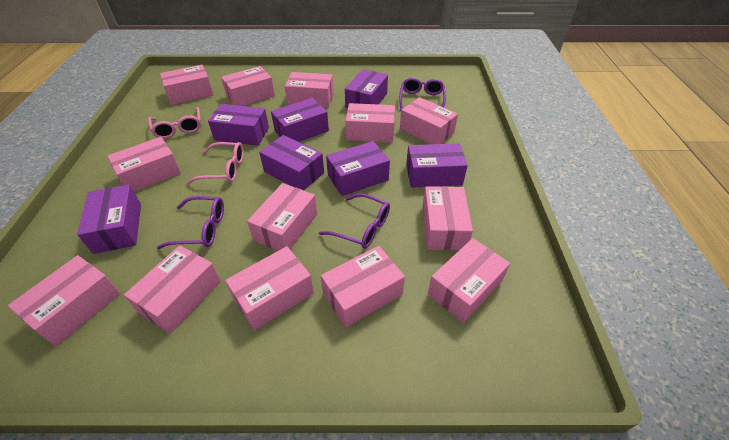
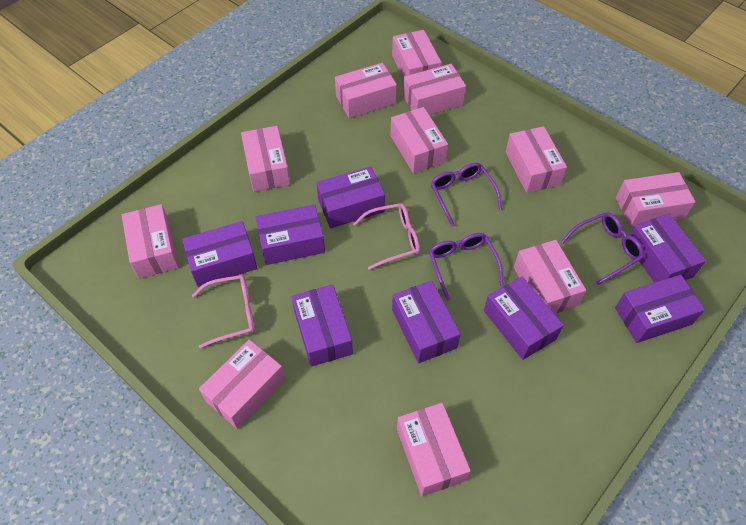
pink box: [8,255,120,346] [107,137,181,192] [124,245,221,334] [160,65,214,105] [221,66,275,106] [225,246,314,330] [247,183,317,251] [285,72,334,108] [321,246,405,327] [345,103,395,142] [400,97,458,144] [422,186,473,250] [428,238,510,323] = 13 -> [122,204,179,279] [199,340,285,429] [241,126,290,192] [335,63,397,118] [390,107,448,173] [392,30,441,79] [397,403,471,497] [403,64,466,115] [506,126,567,193] [514,240,586,314] [616,172,695,228] = 11
purple box: [77,185,141,254] [208,104,269,145] [259,135,324,190] [271,98,329,142] [326,141,390,196] [345,69,388,108] [406,143,468,188] = 7 -> [182,221,257,287] [256,205,325,265] [291,285,353,367] [316,166,385,228] [392,281,461,363] [484,276,564,360] [615,275,705,343] [630,214,706,283] = 8

